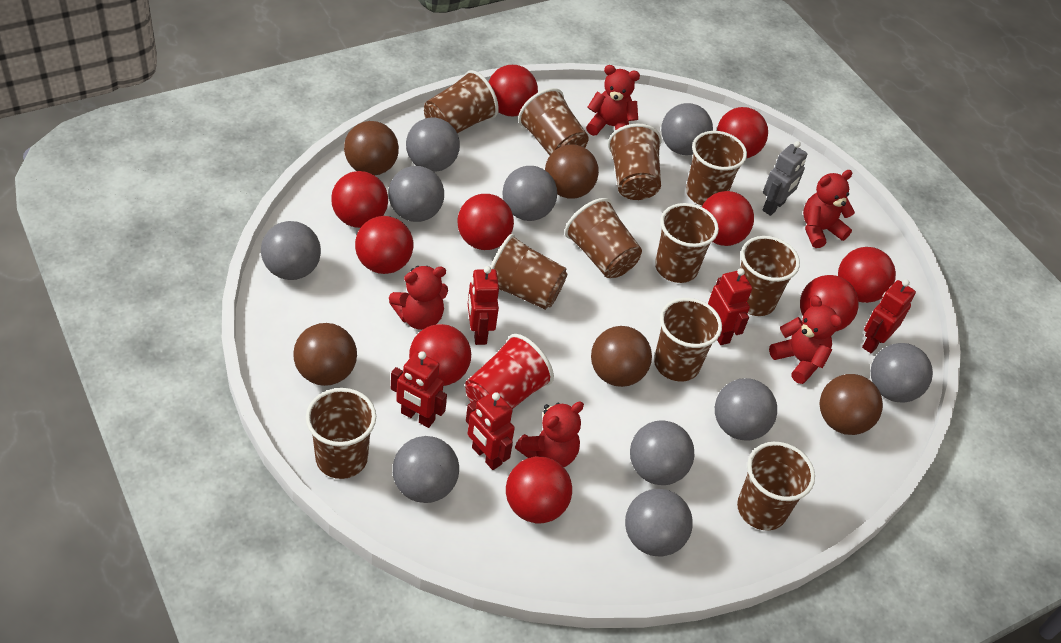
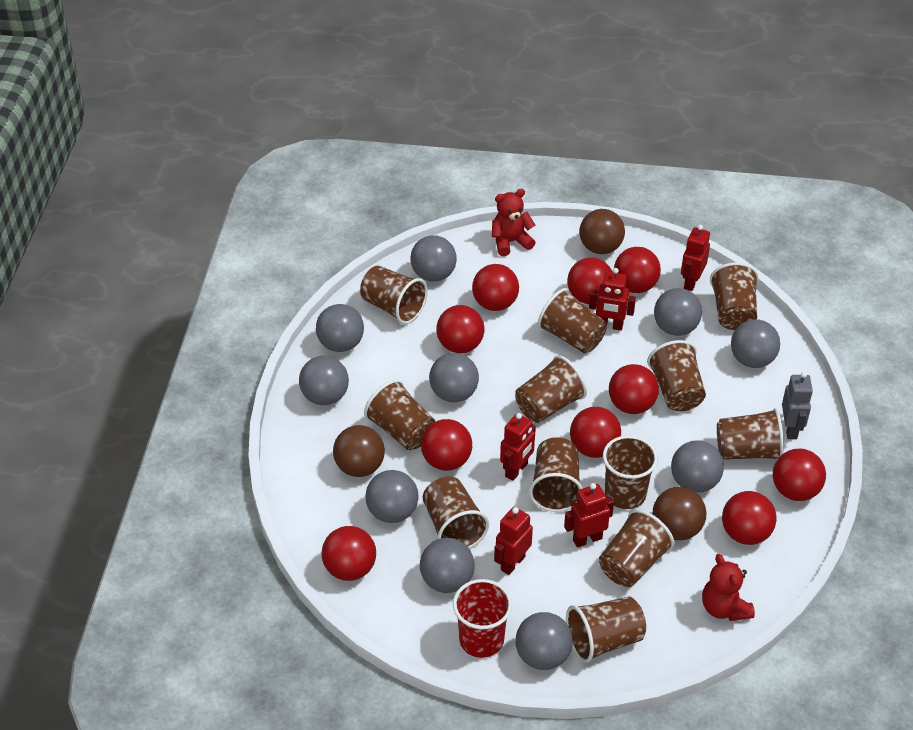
brown ball: [293,323,357,386] [344,121,399,176] [545,144,599,199] [591,326,652,387] [820,374,883,435] = 5 -> [333,425,385,477] [579,209,625,254] [653,487,706,540] = 3
brown cup: [306,388,376,479] [424,70,499,133] [490,234,568,310] [518,88,589,155] [565,198,642,278] [608,123,662,200] [654,298,722,382] [655,203,719,283] [686,131,747,205] [737,442,815,531] [740,236,800,316] = 11 -> [360,266,428,324] [364,379,435,450] [423,476,489,549] [515,355,587,423] [529,437,583,512] [538,288,607,353] [566,596,646,663] [599,509,674,587] [603,435,658,509] [647,340,706,411] [710,262,758,330] [717,408,784,460] = 12
red teddy bear: [389,266,448,330] [515,401,584,467] [586,65,640,136] [769,295,842,384] [803,170,855,248] = 5 -> [492,189,536,256] [702,554,755,621] = 2

